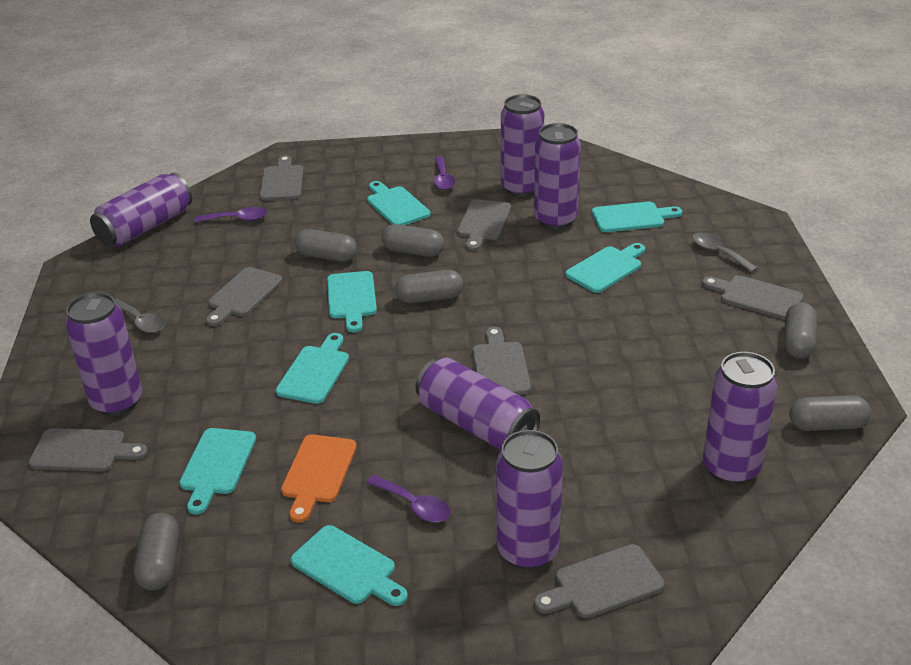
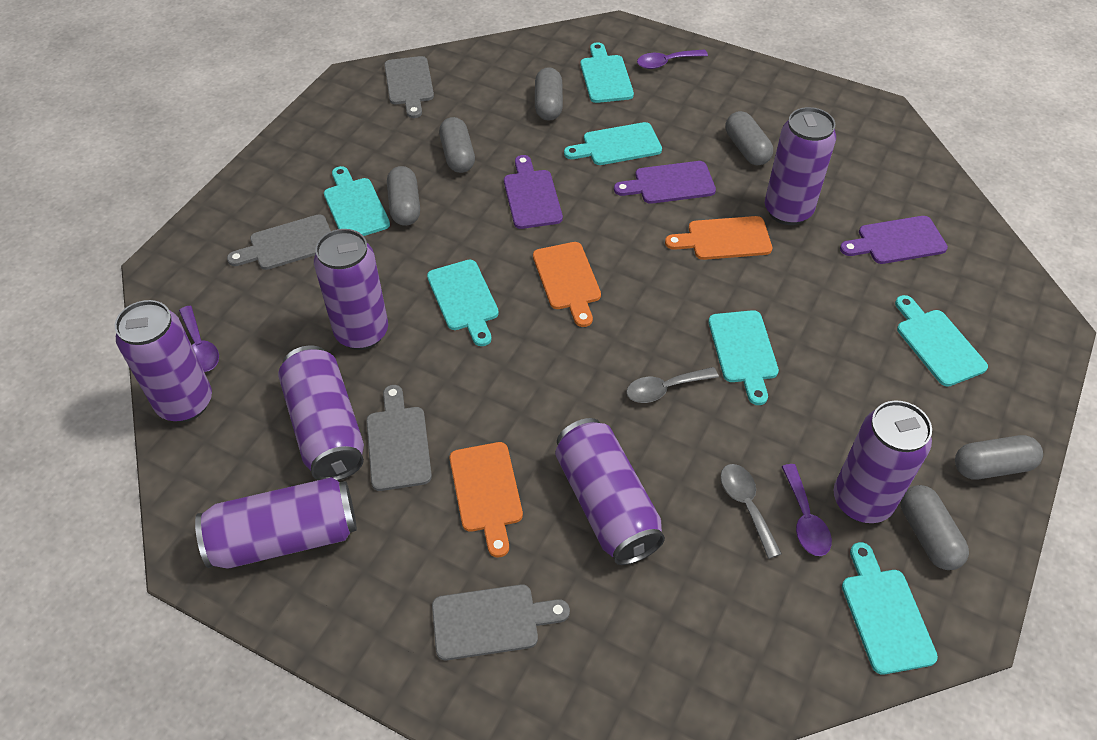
grey cutting board: [29,428,148,471] [206,267,282,326] [260,155,304,201] [457,199,511,251] [472,327,531,394] [534,544,665,618] [702,275,804,320] = 7 -> [227,214,331,270] [366,385,432,491] [384,56,434,118] [432,585,570,660] = 4
orange cutting board: [281,434,357,522] = 1 -> [450,442,523,557] [533,242,601,327] [665,216,772,260] = 3
purple cutting board: none = 0 -> [504,155,563,229] [614,161,716,204] [840,216,948,264] = 3

